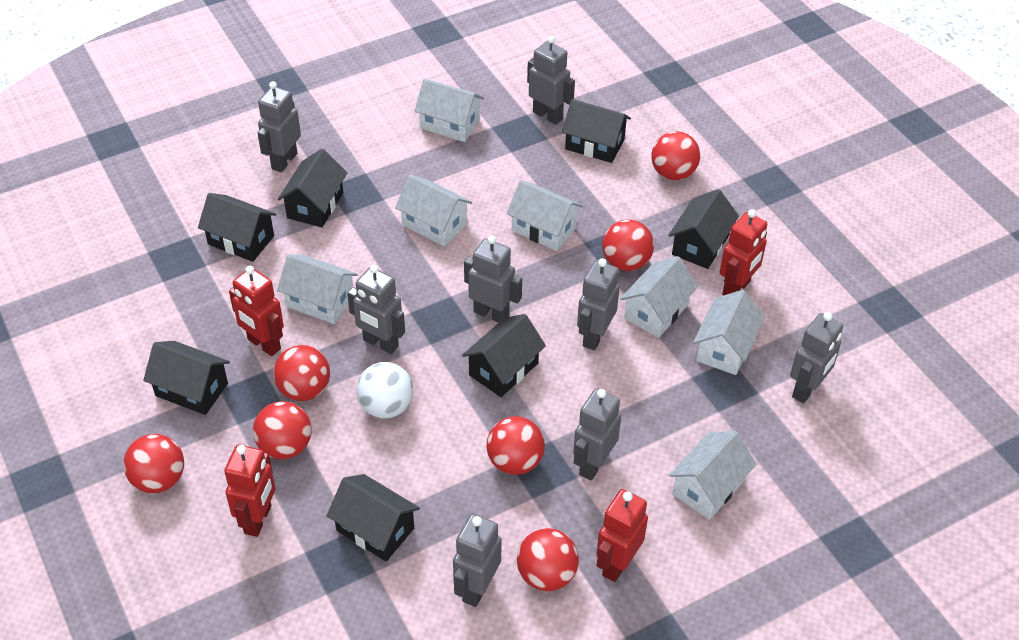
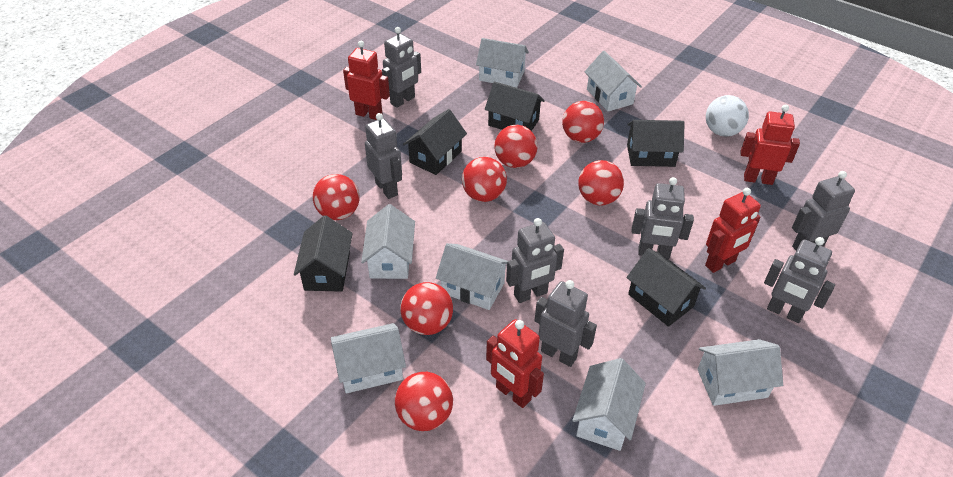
black house: [143,341,230,415] [198,193,276,262] [278,149,347,227] [327,474,420,561] [462,314,546,397] [562,99,631,163] [668,189,739,269] = 7 -> [294,215,353,292] [403,109,467,175] [485,81,545,131] [626,248,706,327] [627,120,685,167] = 5
grey robot: [258,81,301,172] [347,265,405,354] [453,514,502,607] [464,236,522,323] [527,36,575,125] [573,388,621,481] [577,258,620,351] [790,312,843,403] = 8 -> [365,113,402,199] [382,27,421,108] [506,218,564,303] [534,280,597,367] [632,177,694,259] [764,237,835,323] [792,171,855,251] = 7

